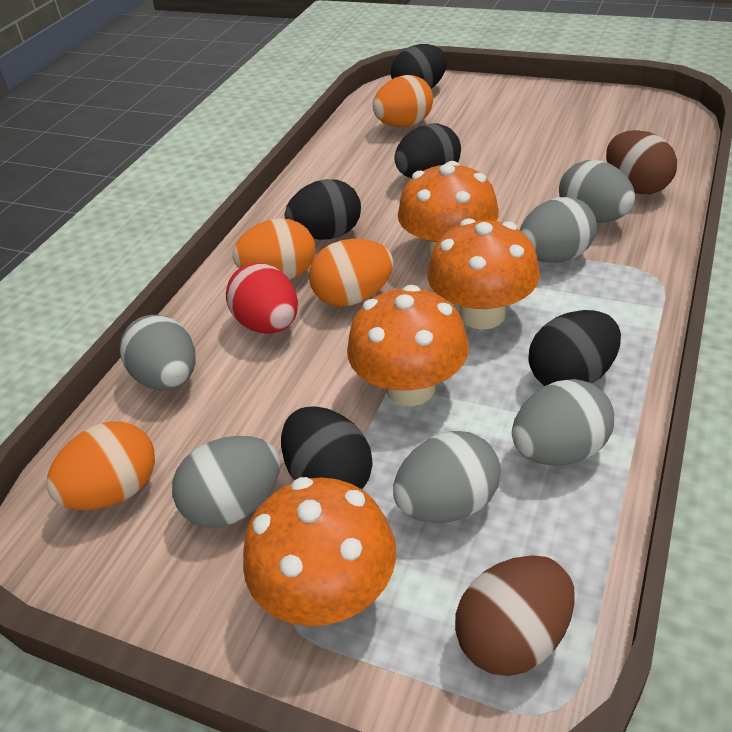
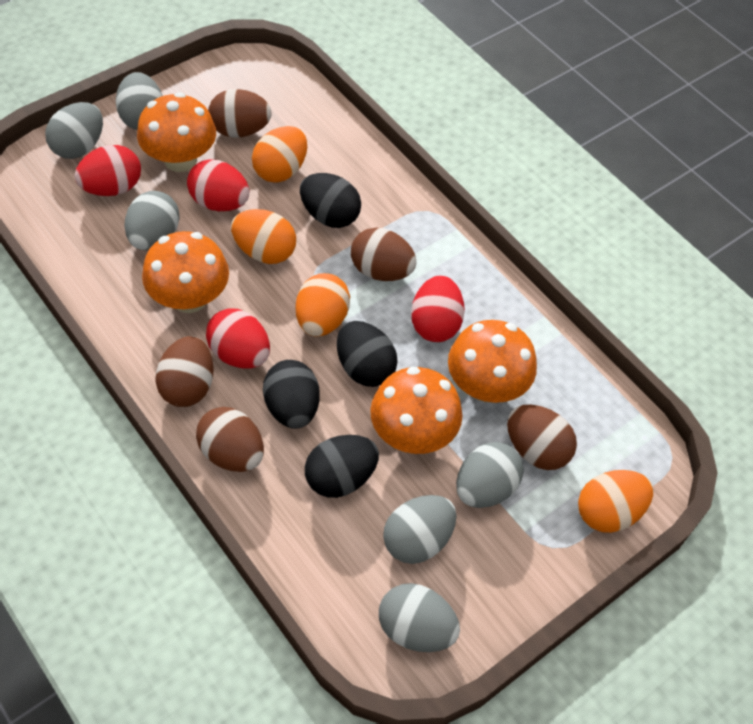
black egg: [281,406,372,489] [285,179,361,240] [391,44,447,89] [394,124,461,178] [529,310,621,386] = 5 -> [263,360,320,429] [300,173,361,228] [305,435,379,498] [337,321,398,387] = 4
brown egg: [455,555,575,676] [606,130,677,194] = 2 -> [155,336,214,407] [196,407,264,472] [208,89,272,137] [351,227,416,281] [507,405,577,470] = 5
red egg: [226,263,298,334] = 1 -> [75,145,141,196] [187,159,249,211] [206,308,270,369] [411,276,465,342] = 4

